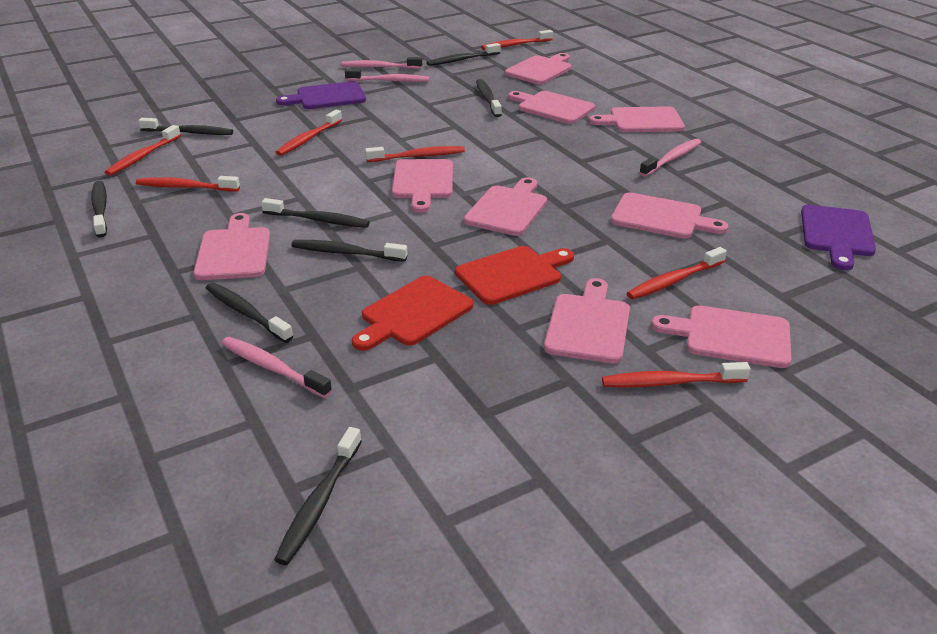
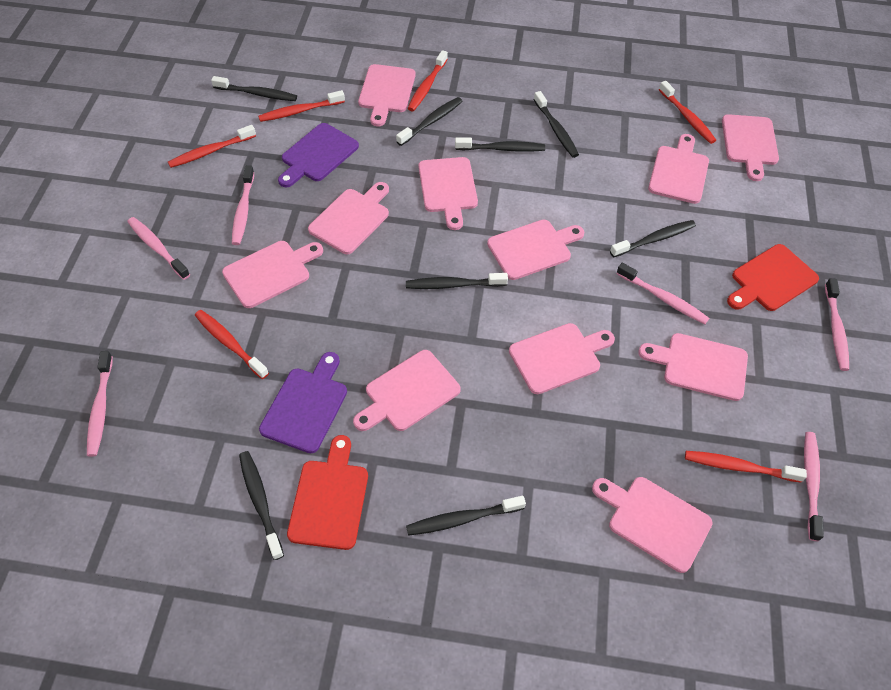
pink cutting board: [193,213,270,280] [392,159,453,213] [464,177,547,236] [505,53,572,84] [508,91,595,124] [544,278,630,364] [589,106,685,132] [611,192,728,239] [651,306,791,368] = 9 -> [222,241,323,308] [308,182,389,254] [353,350,461,431] [358,64,415,126] [419,157,478,230] [487,220,584,280] [509,323,615,394] [592,477,713,573] [638,333,748,401] [648,134,709,204] [722,114,779,181] = 11
pink toothbrush: [221,337,332,398] [341,57,422,69] [345,69,429,82] [639,139,701,177] = 4 -> [87,351,113,457] [127,217,190,280] [232,165,254,245] [616,263,709,324] [804,432,824,541] [825,278,849,371] = 6
red toothbrush: [105,125,181,176] [136,176,240,192] [276,110,342,156] [365,146,465,162] [481,30,553,50] [602,362,751,388] [627,247,727,299] = 7 -> [168,125,256,168] [195,310,269,379] [258,90,345,122] [407,50,448,111] [659,81,716,144] [685,451,807,483] = 6

